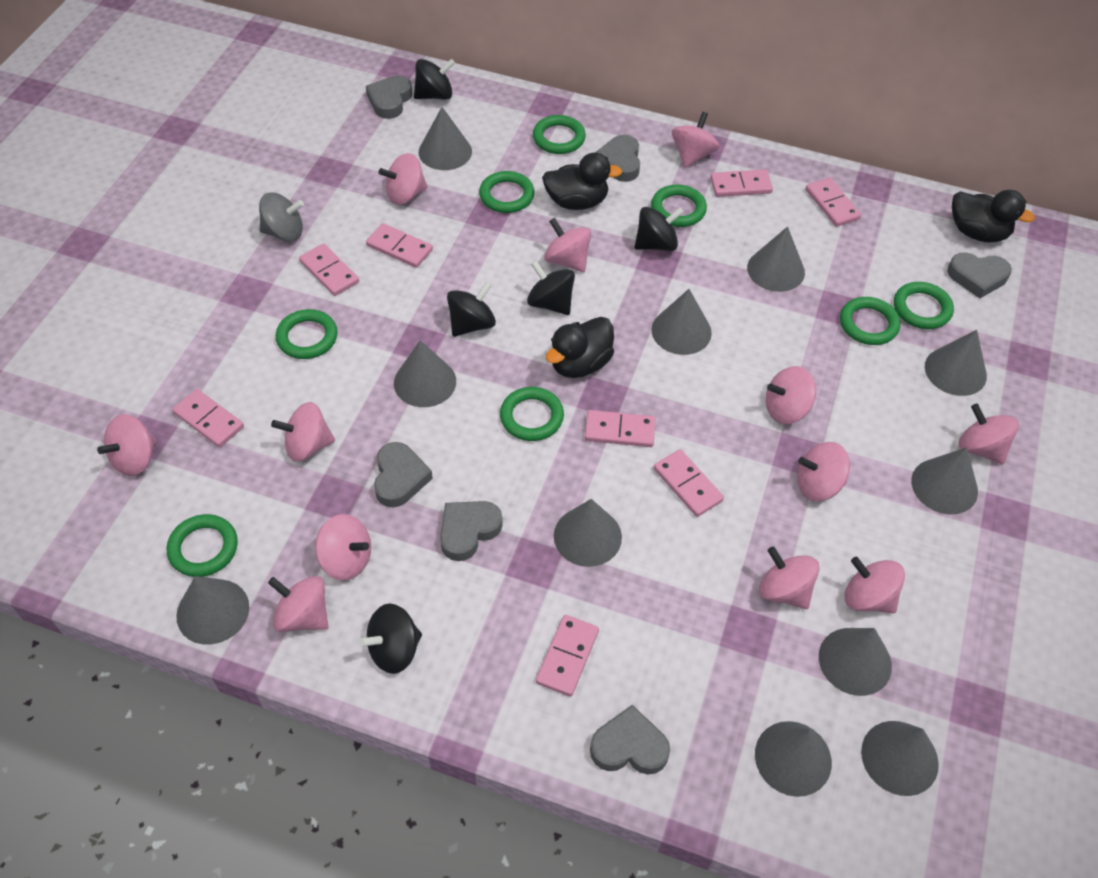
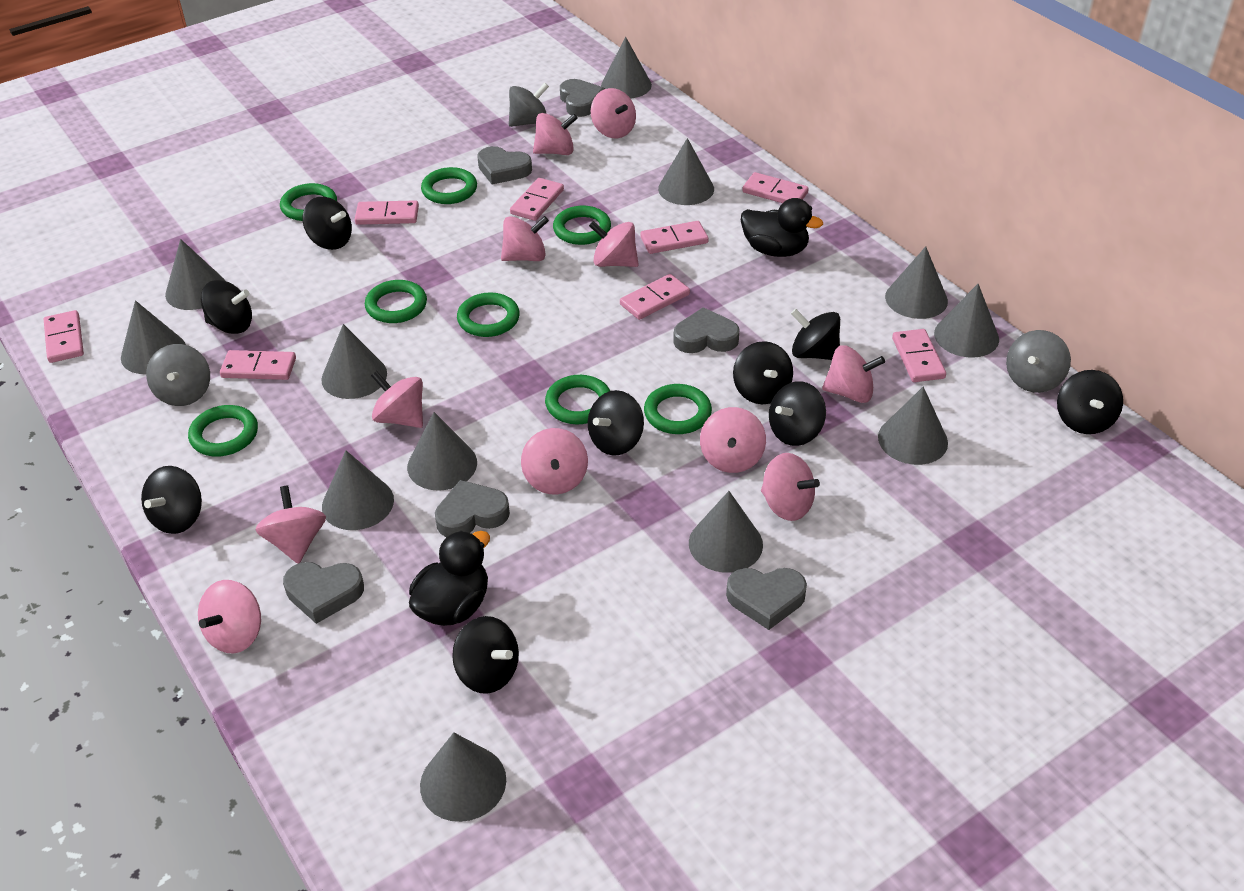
black duck: [542,152,622,210] [546,317,614,378] [952,190,1035,242] = 3 -> [409,531,490,626] [741,198,823,257] = 2
black spinning top: [359,603,422,674] [414,59,455,100] [447,282,496,337] [527,261,575,315] [635,207,684,251] = 5 -> [141,466,202,534] [201,280,252,334] [302,197,352,250] [452,616,519,694] [588,390,644,456] [733,341,793,404] [769,381,826,446] [791,309,840,360] [1057,370,1123,434] = 9
grey cone: [176,576,249,645] [394,340,456,407] [419,107,472,170] [554,499,622,567] [651,289,712,355] [747,226,805,292] [755,721,832,797] [819,628,892,696] [861,721,939,796] [911,447,978,515] [925,330,987,396] = 11 -> [121,300,186,374] [165,239,225,310] [321,324,387,399] [322,451,394,530] [407,412,477,491] [420,732,506,822] [601,37,652,99] [658,138,714,205] [689,491,763,573] [878,387,948,465] [885,246,948,319] [934,284,999,358] = 12
grey spinning top: [259,192,304,242] = 1 -> [146,344,210,406] [509,83,549,127] [1006,330,1071,393] = 3
pink spinning top: [97,414,157,476] [268,576,328,632] [271,402,335,462] [315,514,371,581] [379,153,428,205] [544,218,591,272] [672,112,719,168] [759,546,820,609] [766,366,816,424] [797,442,850,501] [845,557,905,614] [959,403,1019,464] = 12 -> [198,580,261,653] [255,486,326,564] [371,371,423,428] [501,216,549,261] [521,428,588,494] [533,113,578,155] [589,221,639,267] [591,88,636,138] [700,407,766,473] [761,453,820,521] [822,345,885,403] = 11

